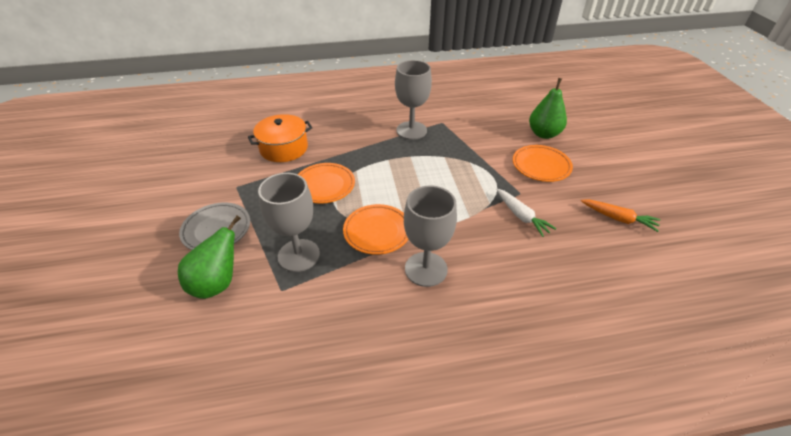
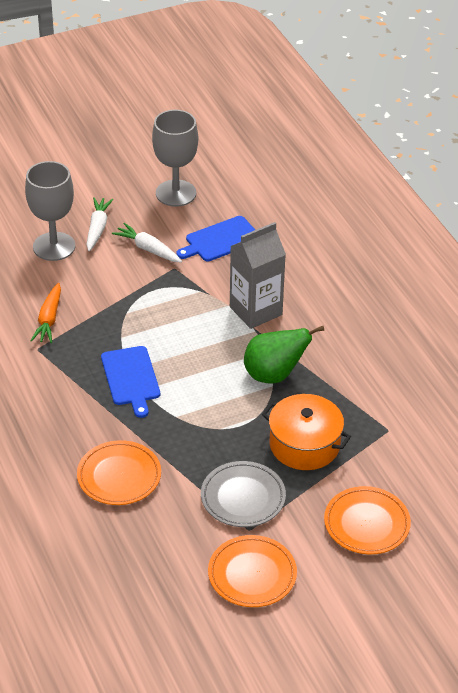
blue cutting board: none = 0 -> [101,346,160,418] [176,216,255,261] = 2
green pear: [178,216,241,299] [529,78,567,139] = 2 -> [244,326,324,384] = 1
grey carton: none = 0 -> [230,222,286,329] = 1
grey goblet: [258,173,320,272] [395,60,432,140] [404,186,457,287] = 3 -> [25,161,75,261] [152,110,198,207] = 2
white carrot: [496,189,556,237] = 1 -> [86,197,113,251] [112,223,182,263] = 2

